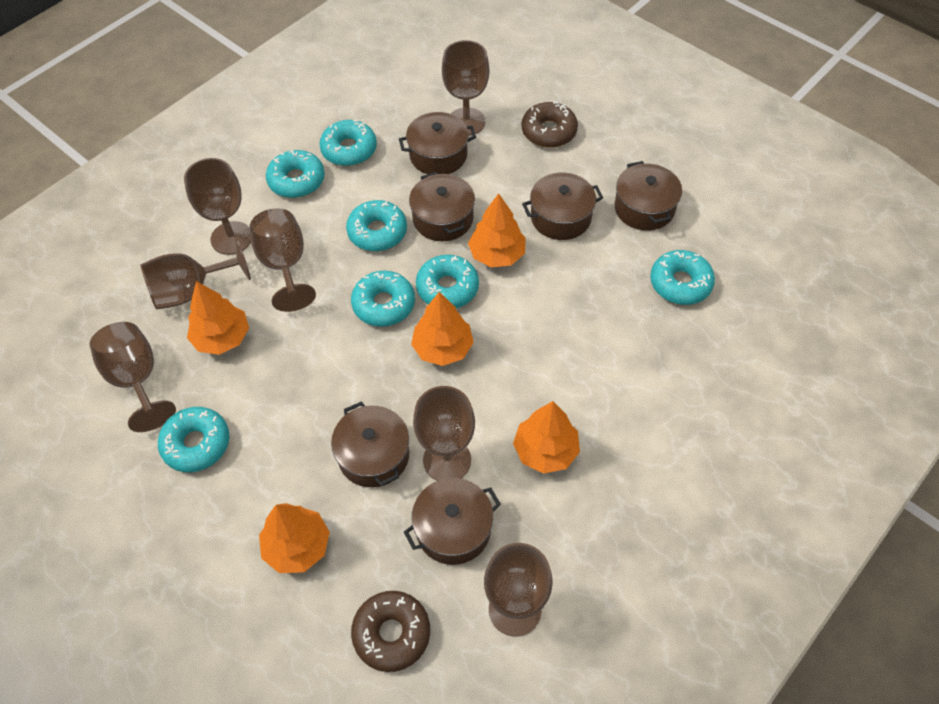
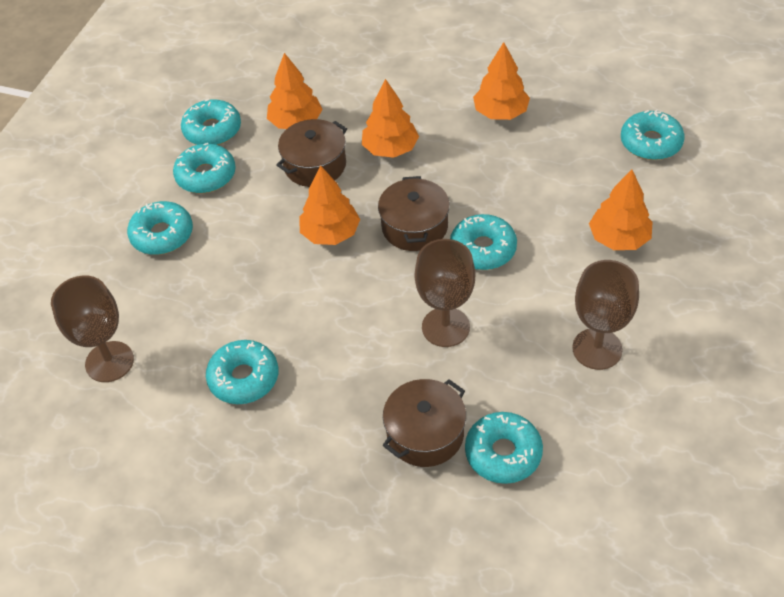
brown donut: [351,591,430,672] [522,102,578,148] = 2 -> none = 0
brown goblet: [89,322,176,432] [140,239,251,310] [184,158,251,255] [250,208,316,312] [413,386,475,481] [442,40,489,136] [484,543,553,637] = 7 -> [51,276,134,382] [415,239,475,347] [572,260,639,370] = 3
brown pot: [331,401,410,487] [399,112,476,174] [404,478,501,565] [409,172,475,242] [522,173,603,240] [614,161,682,231] = 6 -> [276,119,347,187] [378,176,450,251] [383,379,466,467] = 3

